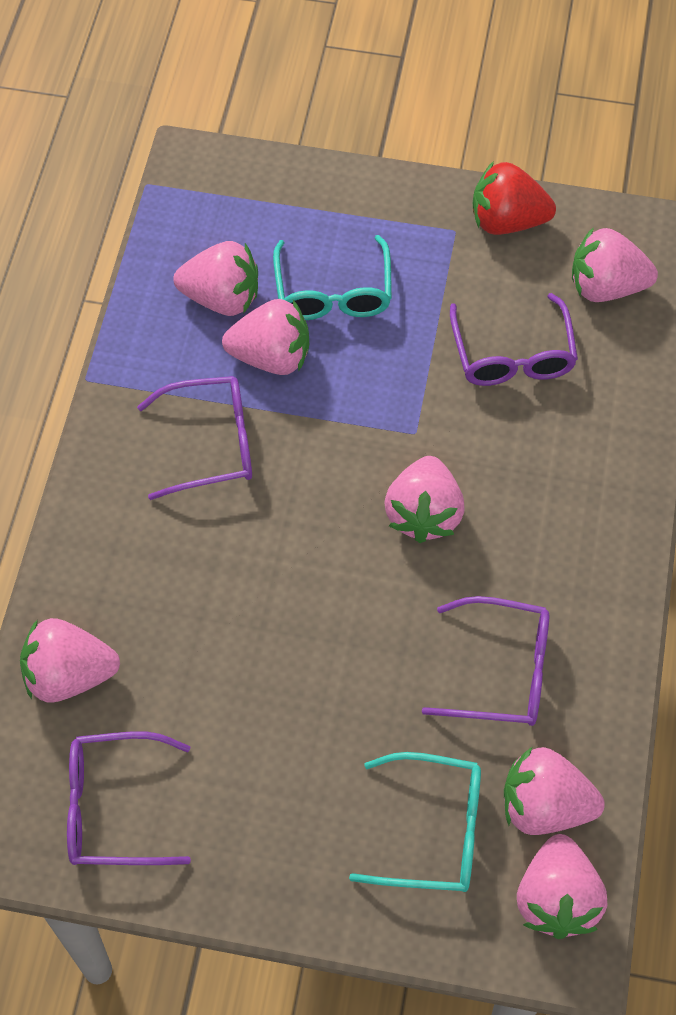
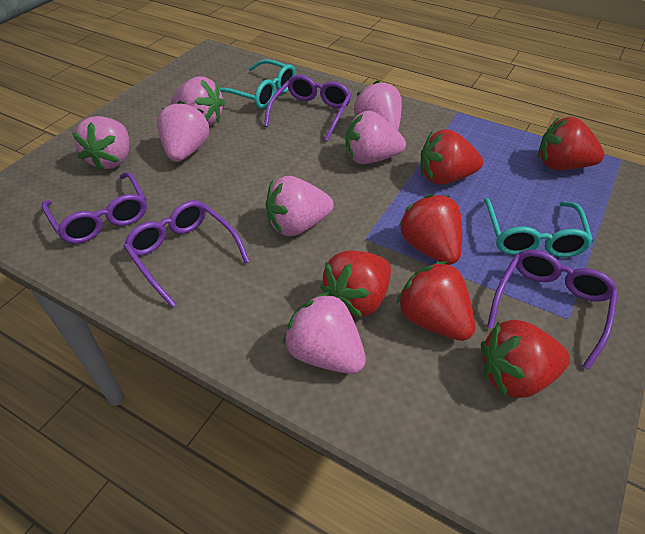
red strawberry: [473,161,556,235] = 1 -> [320,250,391,318] [397,261,475,341] [399,194,462,265] [421,129,483,185] [481,320,570,398] [538,117,604,170] = 6

